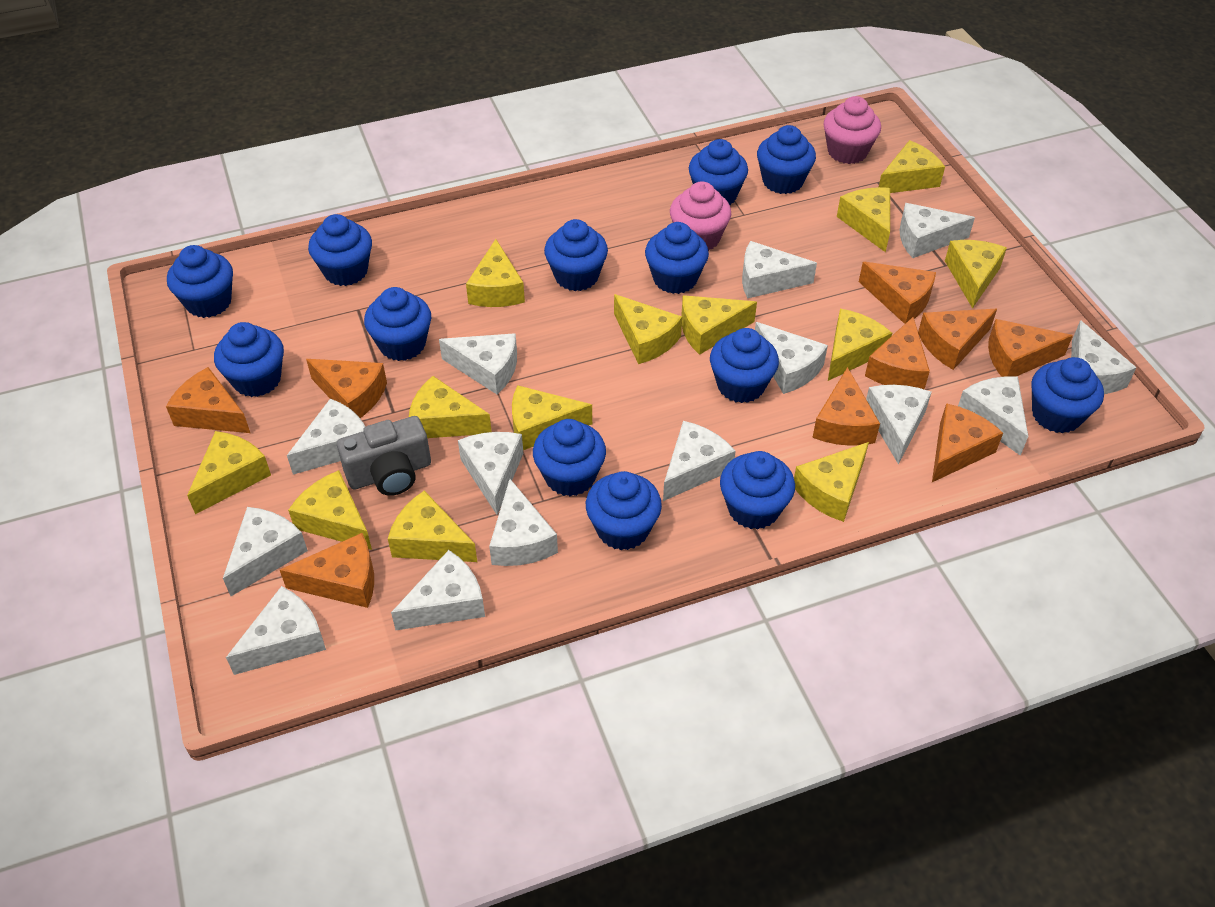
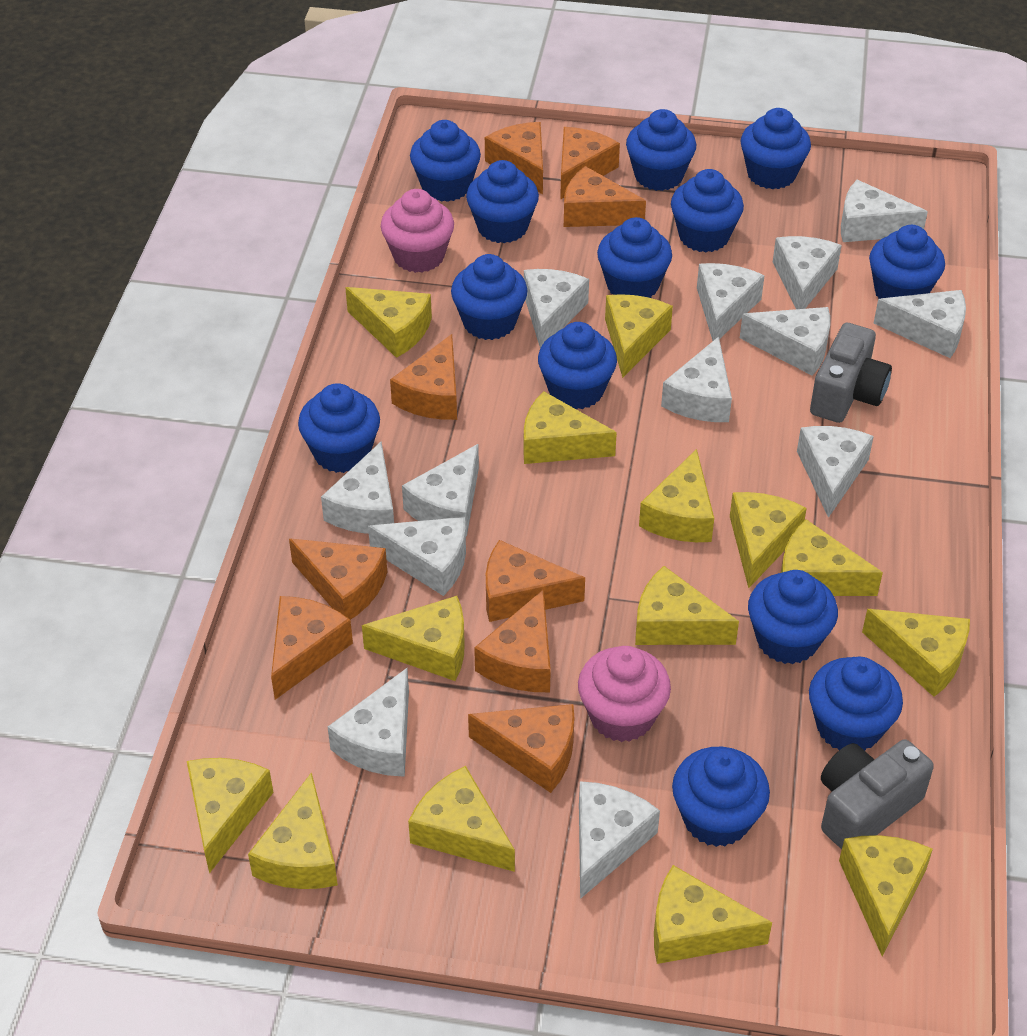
grey camera: [337,416,431,496] = 1 -> [810,323,892,423] [821,739,934,850] = 2
white cheese: [223,507,308,596] [226,586,326,675] [287,399,365,475] [391,550,485,630] [439,333,517,394] [458,432,523,515] [489,479,558,566] [663,421,736,501] [742,241,817,299] [755,322,828,394] [866,385,932,465] [900,203,975,258] [958,376,1028,456] [1071,320,1137,394] = 14 -> [321,442,394,534] [328,668,409,777] [368,517,466,596] [402,444,479,537] [524,269,589,348] [579,781,660,899] [661,337,732,422] [697,263,765,341] [740,307,830,376] [773,236,842,309] [797,426,874,518] [841,180,928,242] [874,290,966,358] = 13
yellow cheese: [187,431,271,514] [288,470,372,550] [388,490,477,562] [409,376,492,438] [466,239,525,307] [512,385,592,450] [614,294,682,364] [681,295,757,355] [794,442,869,522] [828,309,892,381] [837,187,890,252] [879,140,945,193] [945,240,1007,309] = 13 -> [187,758,273,873] [248,772,338,889] [345,287,432,358] [362,596,465,681] [408,766,515,872] [524,391,617,464] [605,294,673,378] [635,566,739,645] [639,449,714,542] [654,865,772,964] [730,492,807,588] [781,519,883,596] [839,835,933,956] [862,609,970,697] = 14

